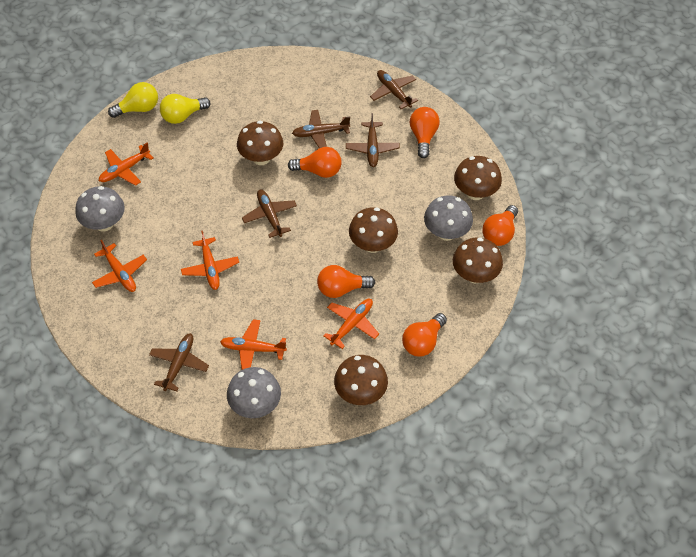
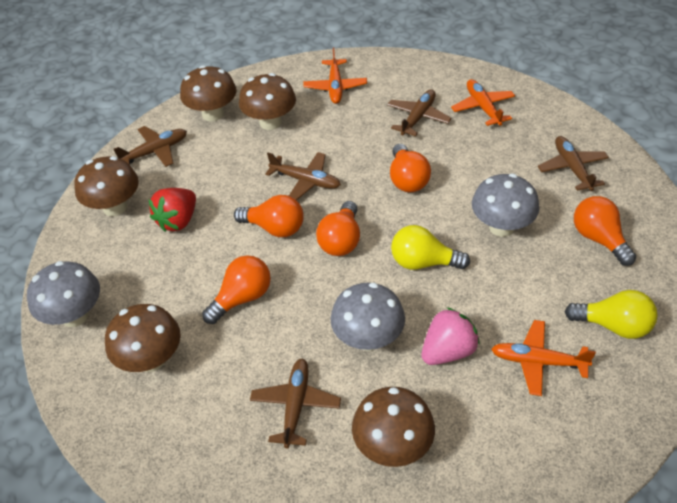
orange plane: [92,240,147,292] [99,143,154,186] [181,231,239,290] [220,319,287,370] [323,299,379,349] = 5 -> [303,47,367,104] [451,79,515,126] [491,320,596,396] = 3
pink strawberry: none = 0 -> [422,307,480,365] = 1
red strawberry: none = 0 -> [149,188,196,232] = 1

